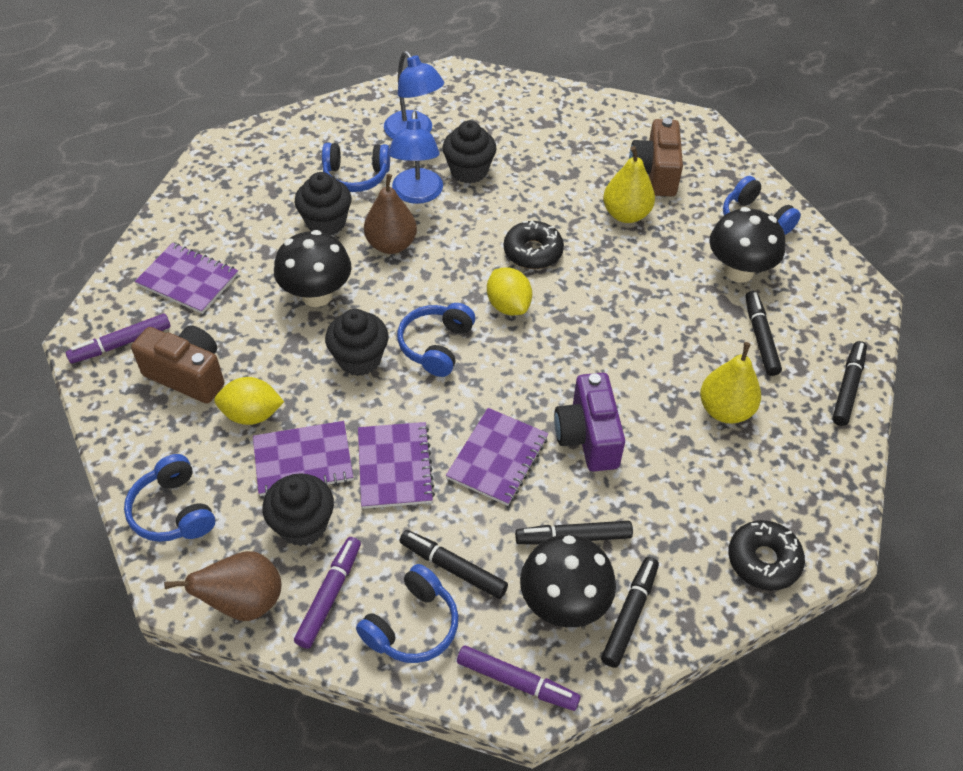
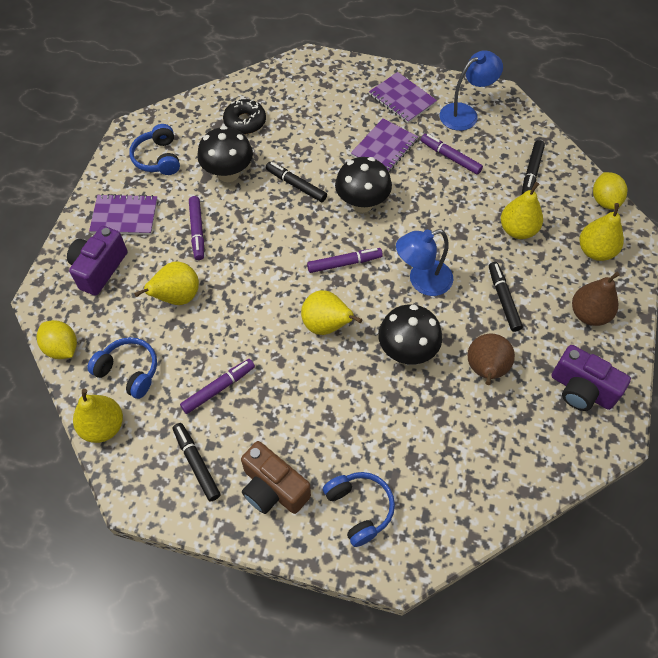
black cupcake: [262,473,334,546] [294,172,351,235] [325,309,389,376] [442,121,496,183] = 4 -> none = 0
black donut: [504,221,564,269] [728,520,805,591] = 2 -> [223,99,266,134] = 1
black marker: [399,530,508,599] [515,521,633,545] [601,557,659,668] [745,291,782,376] [832,341,867,426] = 5 -> [173,423,221,502] [266,162,327,202] [489,262,523,332] [522,140,545,194] = 4
blue headphones: [124,454,215,542] [322,143,390,192] [356,564,459,663] [397,303,475,377] [723,176,801,235] = 5 -> [87,337,157,399] [129,124,180,175] [323,472,395,547] = 3
brown camera: [131,325,225,403] [629,118,683,196] = 2 -> [241,441,311,514] = 1
purple camera: [554,373,625,472] = 1 -> [67,226,127,296] [551,345,631,411] = 2
purple marker: [66,313,171,363] [294,537,361,649] [457,645,580,711] = 3 -> [180,359,255,414] [189,196,204,260] [307,248,383,273] [421,134,483,175] = 4
purple notebook: [135,243,238,314] [253,421,353,496] [358,422,435,509] [446,408,548,506] = 4 -> [89,194,158,235] [351,119,418,172] [369,72,437,123] = 3
yellow pear: [603,146,655,223] [700,342,761,424] = 2 -> [73,389,123,443] [134,261,199,305] [301,290,362,335] [501,182,543,239] [579,203,624,261] = 5

